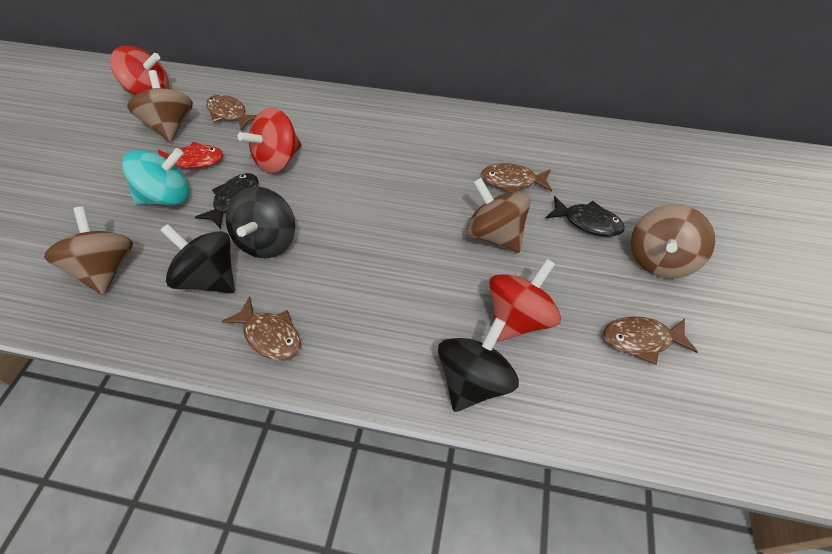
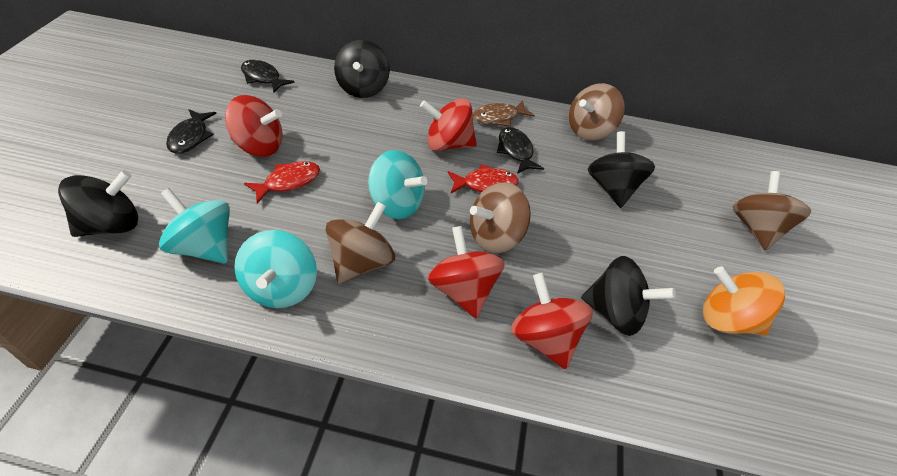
black fish: [195,173,259,229] [546,196,625,237] = 2 -> [166,109,217,154] [241,60,294,93] [497,127,544,174] = 3
black spinning top: [160,224,235,293] [226,187,295,258] [438,318,519,412] = 3 -> [58,170,138,237] [334,40,390,98] [581,256,676,336] [588,131,655,208] = 4
brown fish: [206,95,257,131] [222,296,301,361] [481,163,552,193] [604,316,698,365] = 4 -> [473,101,535,127] = 1
orange spinning top: none = 0 -> [703,266,785,335] = 1
red fish: [158,142,223,169] = 1 -> [244,161,320,204] [448,165,519,193] = 2
red spinning top: [110,46,169,95] [238,108,301,173] [489,259,561,341] = 3 -> [225,95,283,157] [420,98,477,151] [427,226,505,318] [511,273,593,369] = 4
turquoise spinning top: [122,148,190,205] = 1 -> [159,188,230,264] [234,230,317,308] [368,150,427,219] = 3

